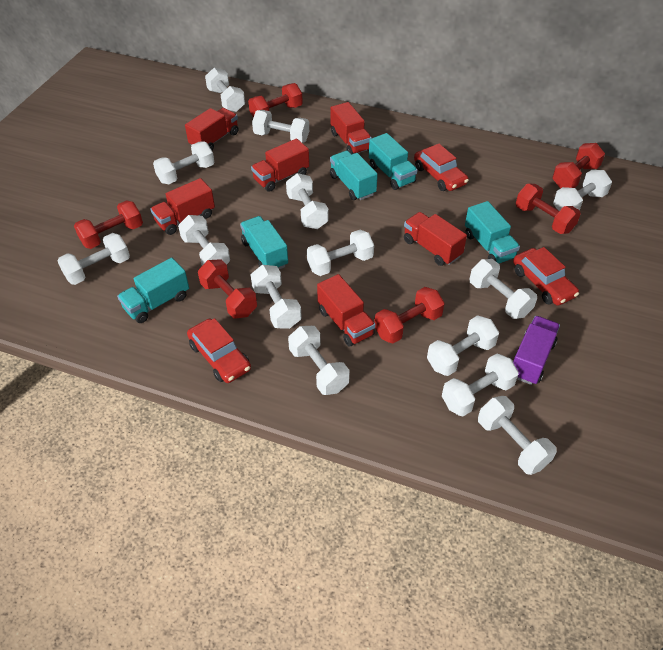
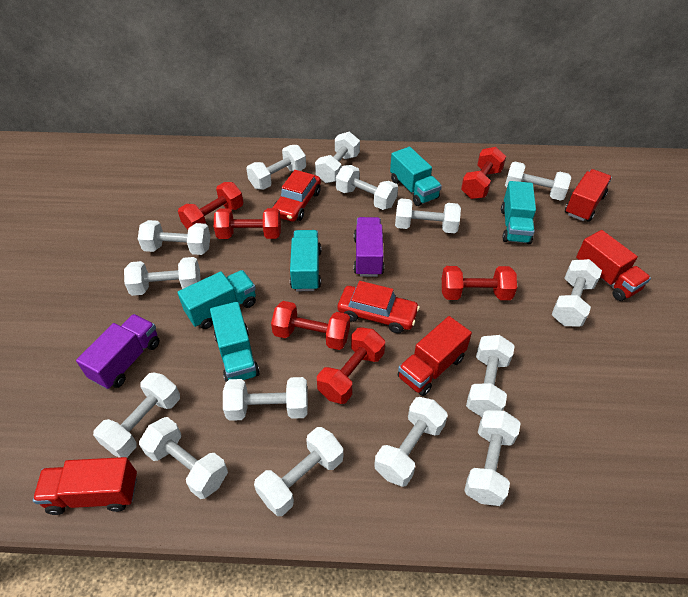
purple truck: [513,316,560,385] = 1 -> [76,314,160,389] [354,217,384,277] = 2
red car: [187,318,251,383] [414,144,469,191] [513,247,579,306] = 3 -> [273,170,321,222] [338,281,420,333] = 2
red truck: [150,178,215,235] [185,108,239,150] [251,138,309,192] [317,274,375,347] [330,102,372,154] [404,212,467,266] = 6 -> [33,457,137,515] [398,316,472,396] [565,169,612,222] [576,230,651,301] = 4
white dumbbell: [57,233,130,285] [153,142,214,184] [178,215,230,266] [205,68,245,112] [251,265,302,329] [252,110,309,143] [286,173,329,229] [288,326,349,395] [307,230,374,276] [427,315,499,376] [442,354,519,416] [470,259,537,319] [478,396,557,475] [553,170,612,211] = 14 -> [93,373,180,457] [124,257,201,296] [138,220,210,255] [139,417,228,499] [223,377,308,421] [246,145,306,190] [254,427,343,516] [315,132,360,183] [336,165,398,210] [374,397,448,487] [395,199,461,233] [464,410,521,506] [466,335,515,417] [505,162,571,201] [551,259,602,327] = 15

